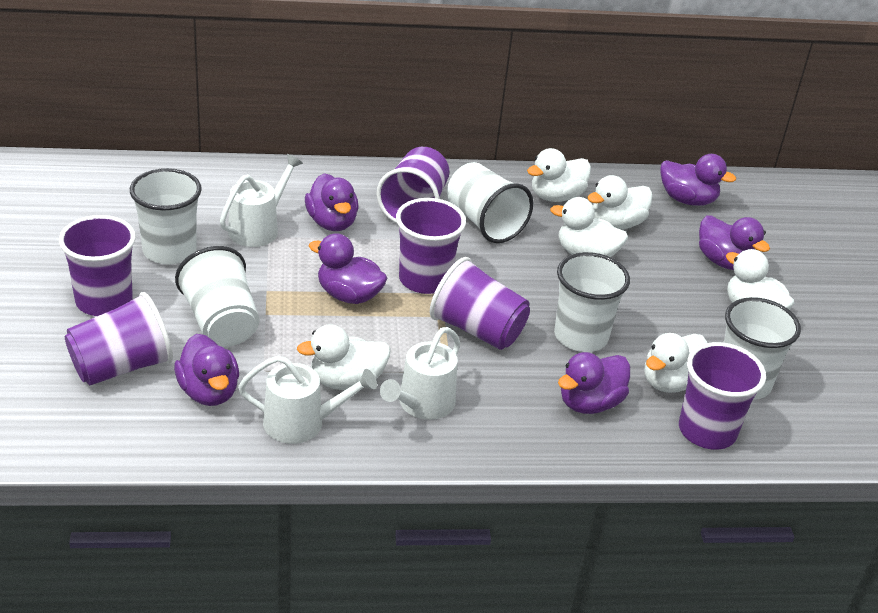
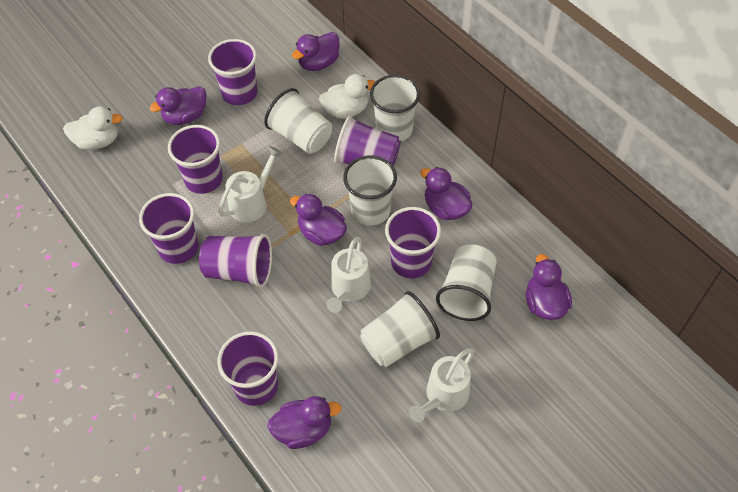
purple cup: [59,215,136,316] [64,292,173,385] [376,147,449,223] [396,198,466,294] [430,257,530,350] [679,342,766,450] = 6 -> [139,193,199,264] [168,125,223,194] [199,234,272,288] [208,39,258,105] [217,331,279,406] [334,116,401,166] [385,207,441,278] = 7
white duck: [297,324,391,390] [527,148,591,202] [550,197,628,257] [587,175,653,230] [645,333,707,393] [726,249,795,310] = 6 -> [63,106,123,150] [319,74,375,119] = 2

